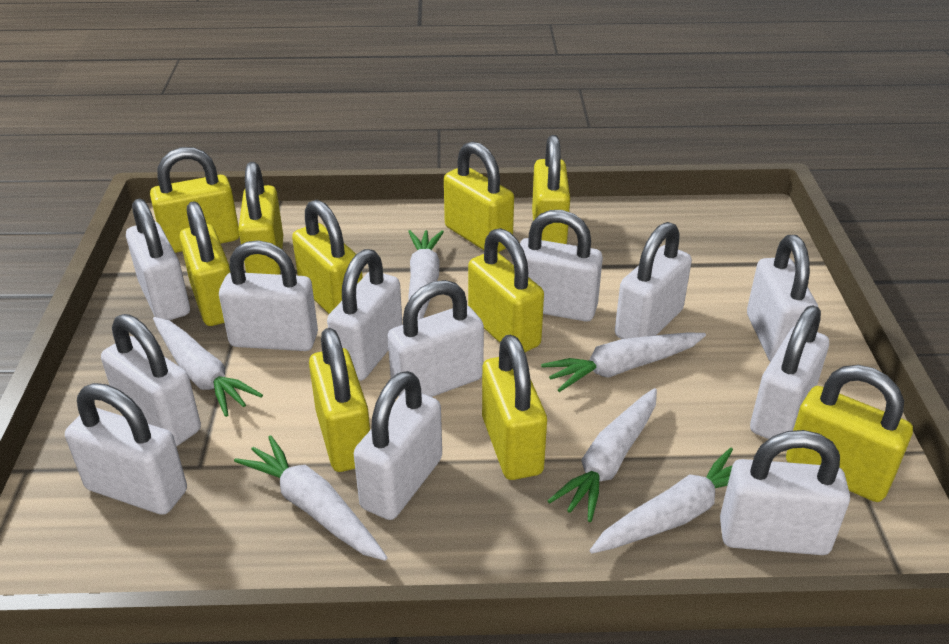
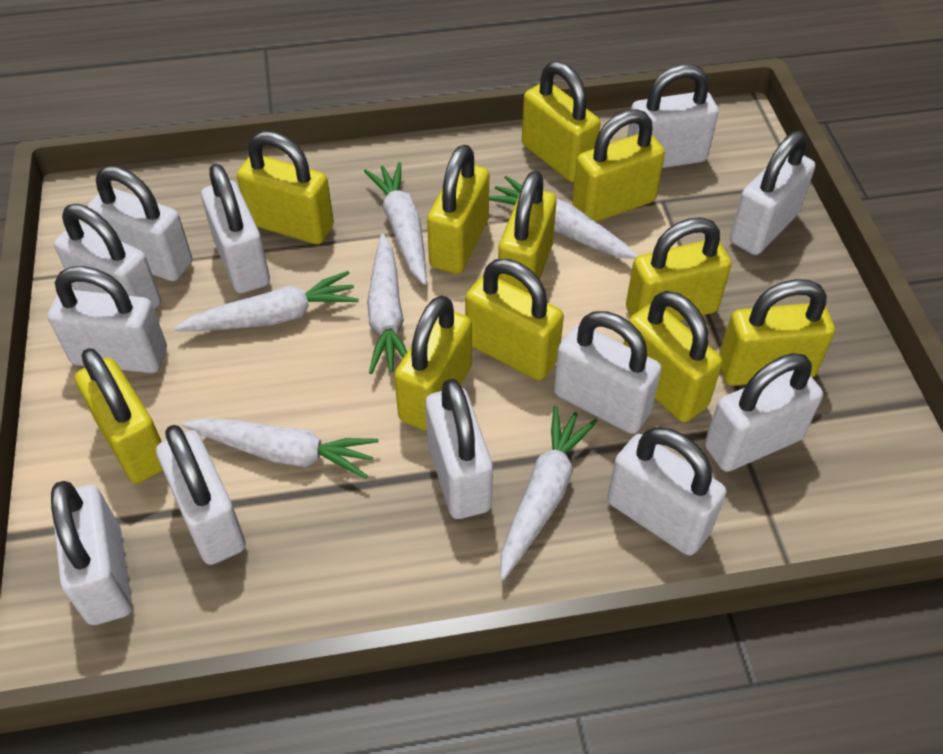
yellow padlock: [150,147,239,253] [179,201,230,326] [238,162,283,275] [292,200,363,314] [309,328,370,472] [444,141,514,252] [468,228,544,352] [482,335,547,480] [532,135,570,244] [786,365,913,502] = 10 -> [75,348,163,483] [237,131,334,244] [394,295,472,431] [427,145,489,274] [465,259,564,381] [498,171,557,294] [522,61,600,182] [572,109,665,222] [623,291,722,422] [626,217,732,321] [719,279,835,386] = 11

